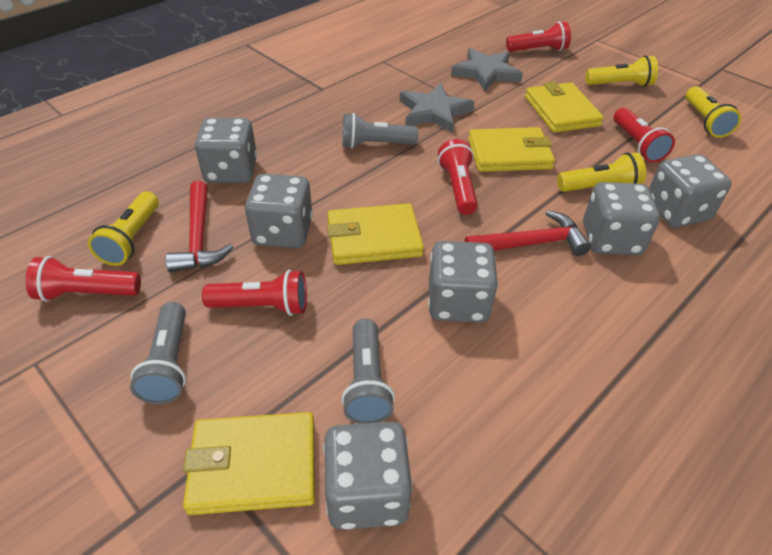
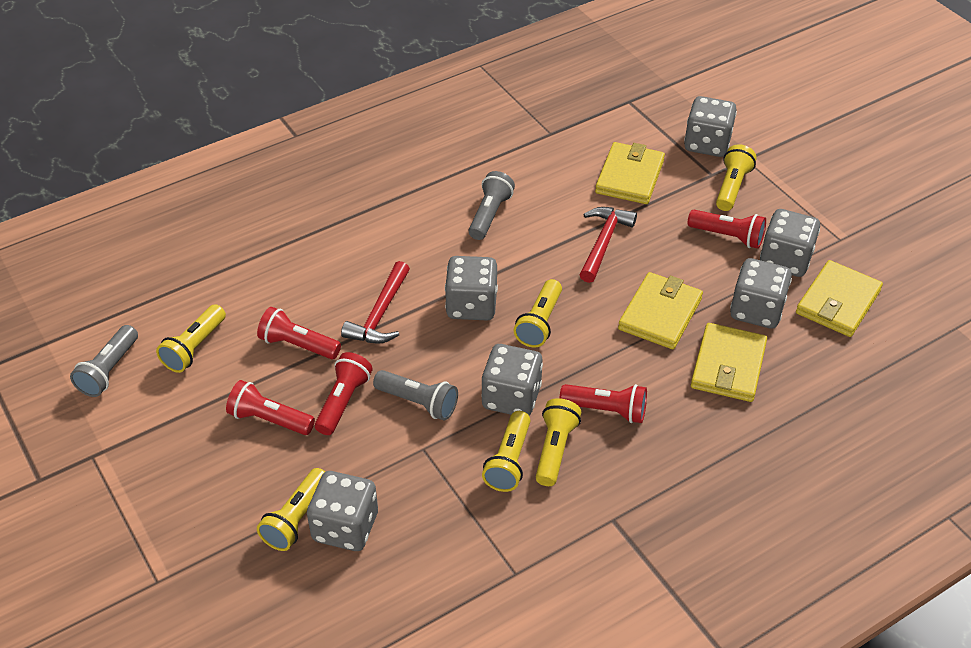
grey star: [400,83,474,133] [451,48,523,91] = 2 -> none = 0
yellow flashlight: [88,191,159,266] [557,153,646,192] [585,55,658,87] [686,86,741,138] = 4 -> [156,304,226,373] [257,468,325,551] [482,411,530,492] [514,279,562,347] [536,398,581,486] [716,144,757,211] = 6

